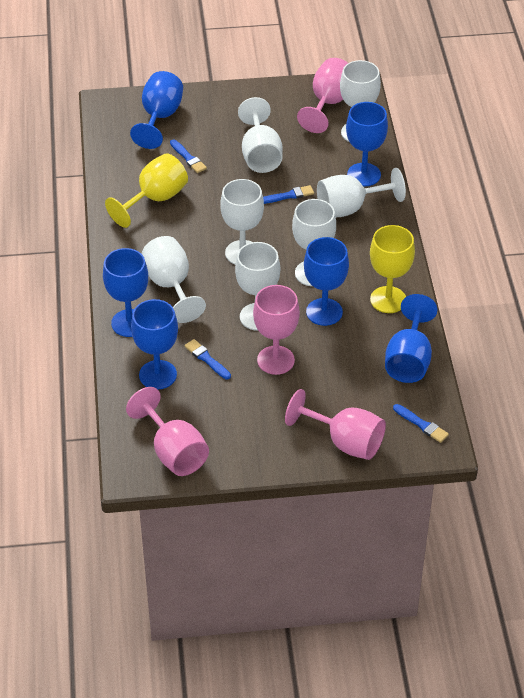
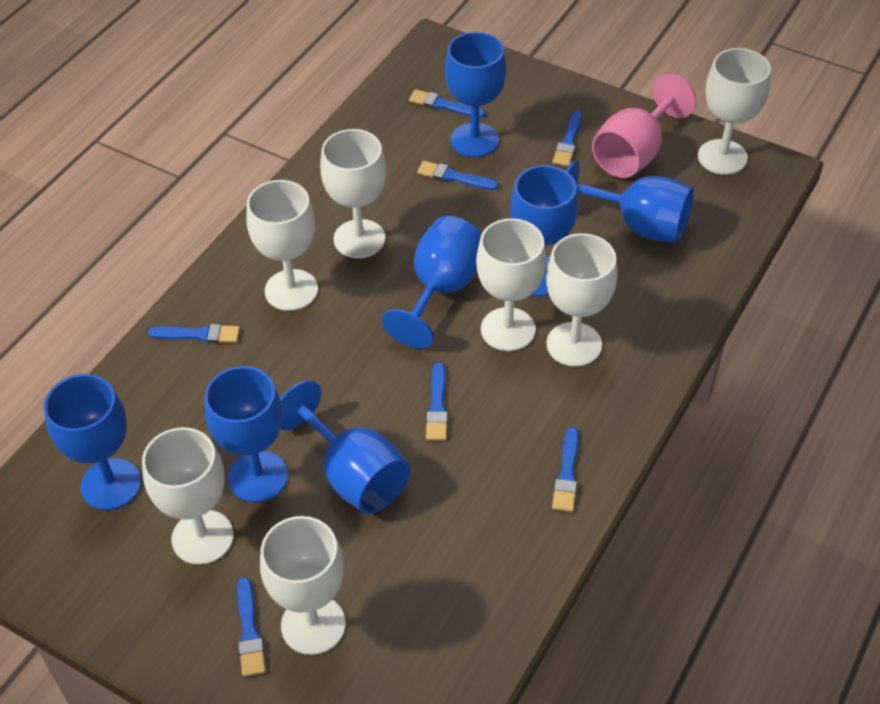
blue brush: [170,140,207,173] [184,339,231,379] [263,185,314,204] [393,404,449,443] = 4 -> [148,324,240,343] [237,577,266,677] [409,89,486,118] [417,161,499,190] [426,362,448,441] [552,427,579,512] [553,110,582,166] = 7
blue goblet: [103,248,148,337] [130,71,183,149] [131,299,178,389] [304,237,349,326] [346,102,388,186] [385,294,438,383] = 6 -> [44,374,141,510] [205,366,288,502] [280,380,411,514] [382,216,482,349] [445,32,506,157] [510,165,578,296] [566,160,694,243] = 7
pink goblet: [126,387,209,476] [253,285,300,375] [285,389,386,460] [297,58,348,133] = 4 -> [592,74,696,178] = 1
yellow goblet: [105,153,188,228] [370,225,415,313] = 2 -> none = 0

